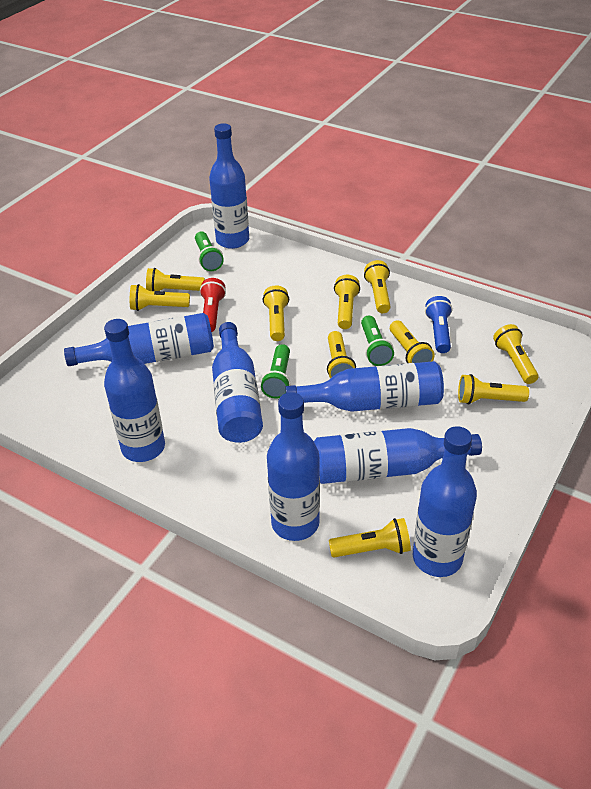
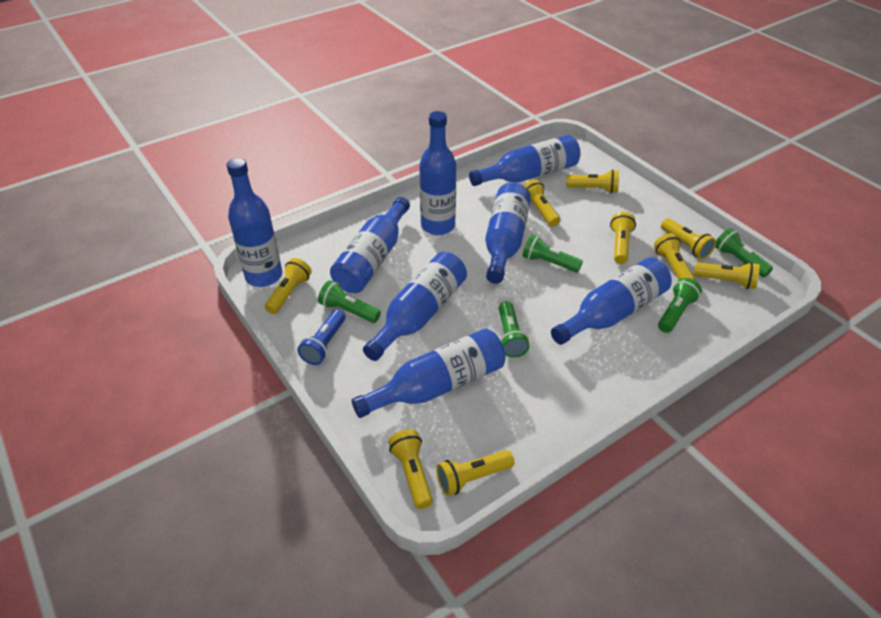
green flashlight: [195,231,224,271] [261,344,291,399] [361,316,394,366] = 3 -> [318,280,381,323] [499,301,530,358] [522,235,583,273] [658,278,702,333] [715,228,773,277] = 5
red flashlight: [200,278,226,332] = 1 -> none = 0
yellow flashlight: [130,284,190,311] [146,268,205,291] [263,286,289,341] [327,331,356,379] [329,518,411,557] [334,275,360,329] [364,260,391,313] [390,320,435,363] [458,374,529,404] [493,324,539,384] = 10 -> [265,258,312,314] [388,429,433,509] [436,450,514,496] [524,180,560,227] [566,170,619,193] [610,212,636,264] [654,233,696,281] [661,218,716,259] [694,262,760,289] = 9

